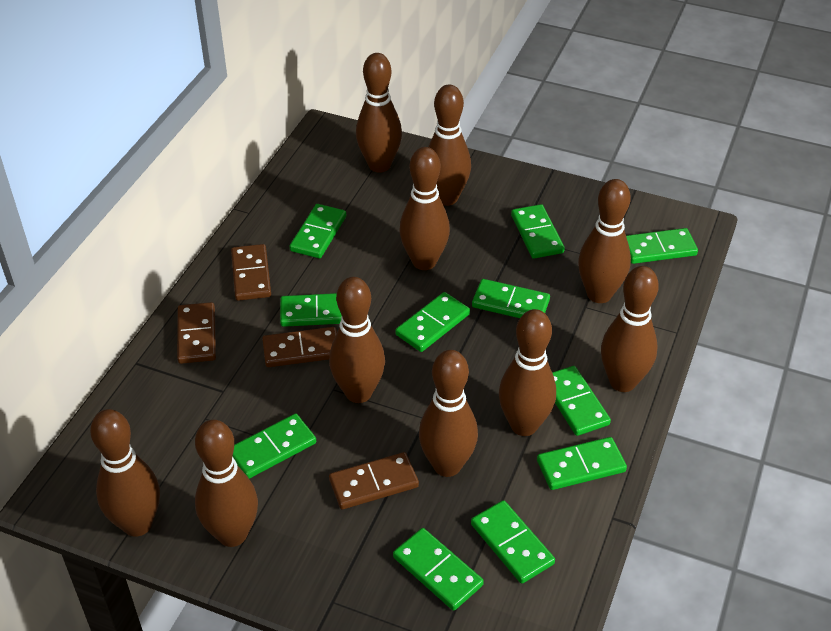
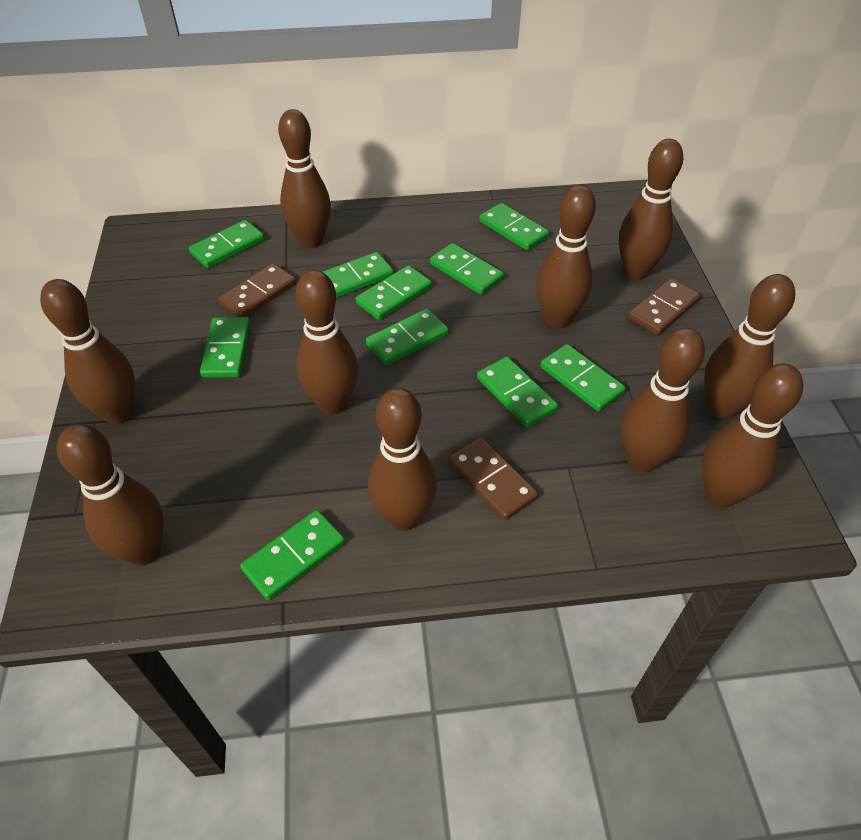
brown domino: [177,302,216,364] [231,244,271,301] [262,327,337,367] [329,452,419,509] = 4 -> [218,263,296,317] [449,437,538,520] [628,278,700,335] = 3
green domino: [233,413,316,479] [280,293,342,327] [290,204,346,258] [393,528,484,611] [395,292,470,352] [471,500,555,584] [472,279,550,318] [511,204,565,259] [537,437,627,490] [552,366,611,436] [626,228,698,264] = 11 -> [189,220,265,268] [200,317,251,378] [240,510,345,600] [322,252,394,298] [356,265,432,320] [366,309,449,365] [430,243,504,295] [477,357,558,427] [479,203,549,250] [540,344,626,411] = 10

